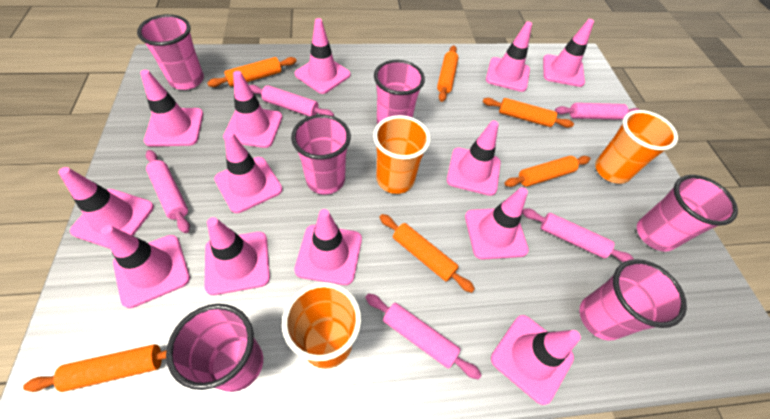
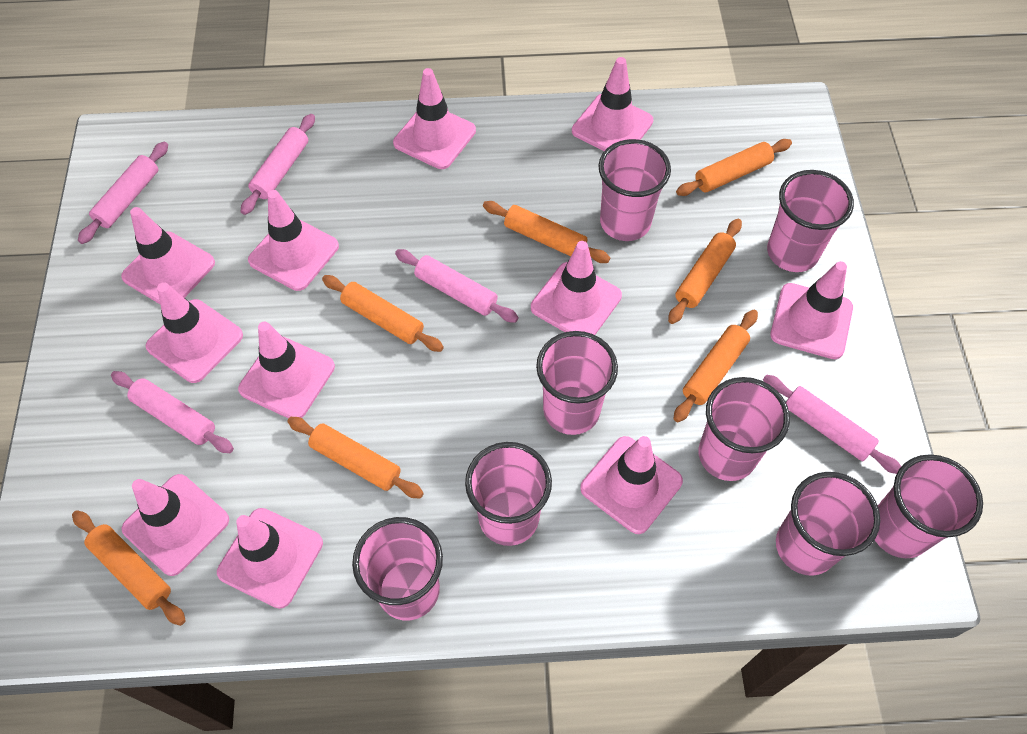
orange cup: [282,282,361,369] [373,115,431,194] [595,110,678,184] = 3 -> none = 0
orange rolling pin: [23,344,167,392] [207,57,296,87] [379,214,475,293] [437,45,458,102] [483,98,574,128] [504,156,590,187] = 6 -> [72,510,186,626] [287,417,424,498] [322,275,444,352] [483,201,610,263] [668,219,742,324] [673,310,758,422] [676,139,792,196] = 7
pink cup: [137,14,204,90] [166,304,263,392] [291,115,351,194] [374,60,425,124] [579,259,687,341] [637,175,738,252] = 6 -> [352,517,443,621] [465,442,552,546] [536,331,618,435] [598,139,671,241] [698,377,790,481] [767,170,854,272] [776,472,880,576] [875,454,983,558] = 8
pink traffic cone: [58,167,154,249] [101,225,190,308] [140,70,203,147] [205,217,270,295] [214,131,282,213] [223,71,282,148] [294,209,362,285] [295,18,351,94] [447,120,501,196] [465,187,529,260] [486,22,532,92] [491,315,581,405] [543,19,594,87] = 13 -> [121,207,215,304] [122,474,229,576] [146,282,243,383] [217,508,323,609] [238,322,335,418] [248,190,339,291] [393,68,476,169] [531,241,622,335] [572,57,653,151] [580,436,683,534] [770,261,853,359] = 11

